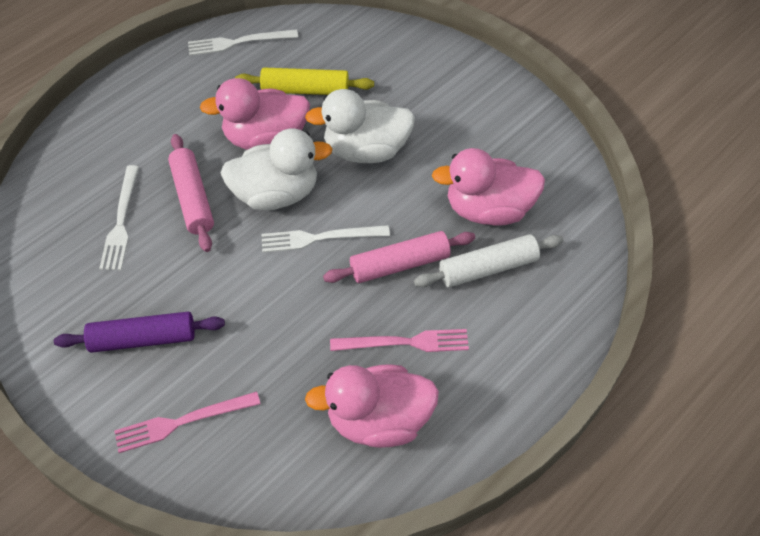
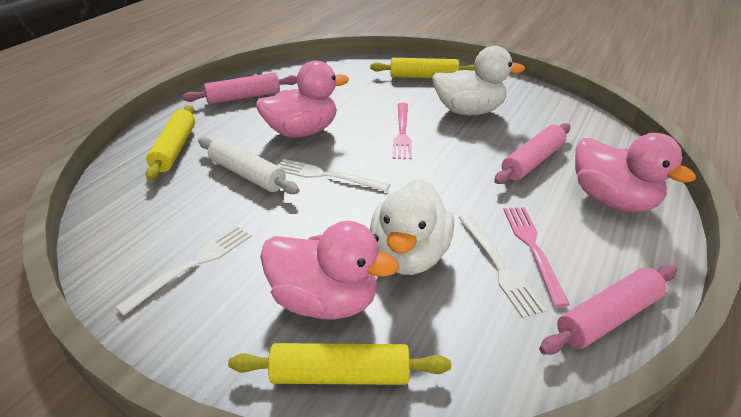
pink rolling pin: [168,134,214,252] [323,231,475,283] = 2 -> [182,73,297,104] [494,123,570,184] [539,265,677,355] = 3
purple rolling pin: [54,311,225,353] = 1 -> none = 0
yellow rolling pin: [235,68,374,95] = 1 -> [146,105,195,181] [228,343,451,385] [370,58,475,78] = 3

